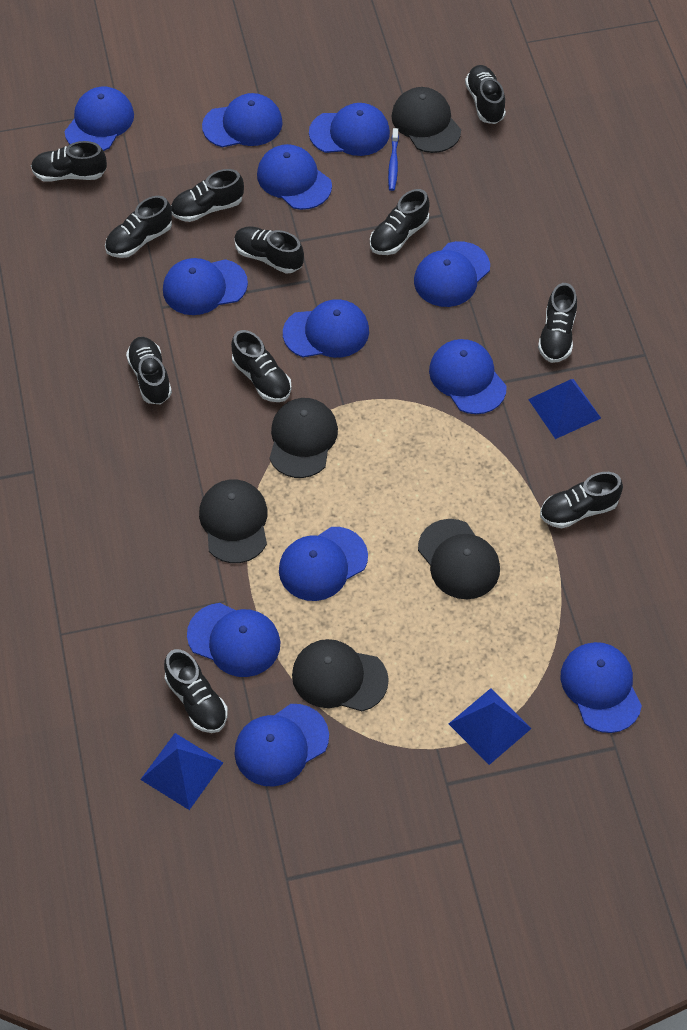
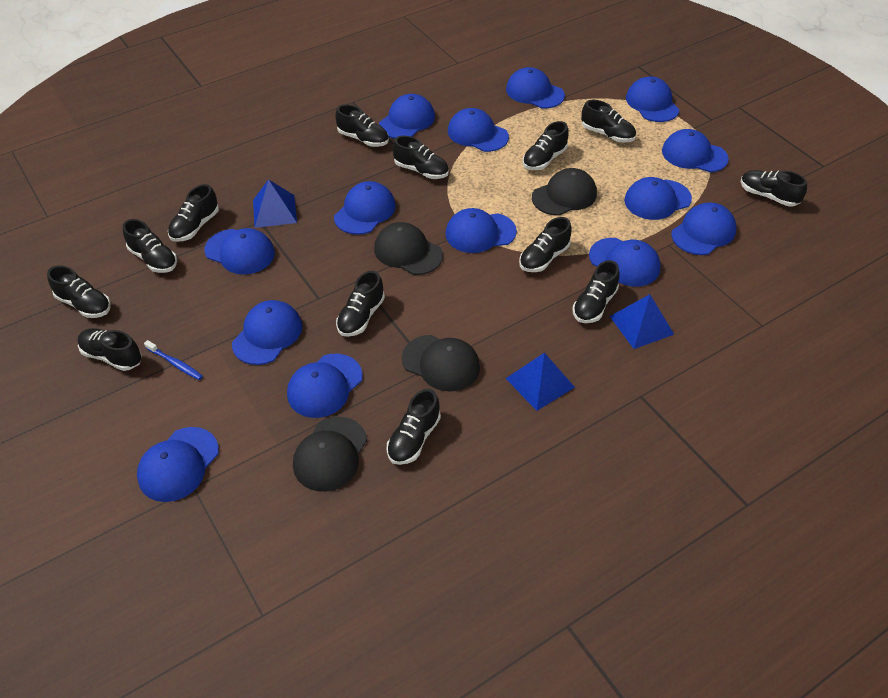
black cap: [199,479,268,563] [269,398,338,478] [292,639,389,711] [391,87,461,153] [418,519,500,599] = 5 -> [293,417,367,492] [374,222,443,275] [402,335,480,392] [532,168,597,216] = 4
black shoe: [31,141,107,182] [105,196,172,258] [126,337,172,404] [164,649,228,733] [171,169,244,222] [231,330,292,402] [234,226,304,274] [370,189,430,255] [465,65,506,124] [538,283,577,363] [540,472,623,528] = 11 -> [47,266,111,318] [78,328,142,371] [123,219,177,273] [168,184,219,242] [335,104,389,147] [336,271,385,337] [387,389,441,465] [392,136,449,179] [519,217,572,272] [523,121,569,170] [573,260,620,323] [581,100,636,142] [741,170,807,207] = 13
blue cap: [65,86,134,151] [163,258,248,315] [187,603,280,677] [202,93,283,148] [234,704,329,787] [257,144,332,210] [279,527,368,601] [283,299,369,358] [309,103,390,156] [414,241,490,307] [429,339,507,414] [561,642,642,733] = 12 -> [137,427,219,502] [204,228,275,275] [232,300,302,365] [287,354,363,418] [334,181,396,235] [379,94,435,139] [445,208,517,253] [448,108,509,152] [506,67,565,108] [589,238,661,287] [624,177,692,220] [626,77,680,122] [662,129,729,172] [671,202,736,255] = 14

